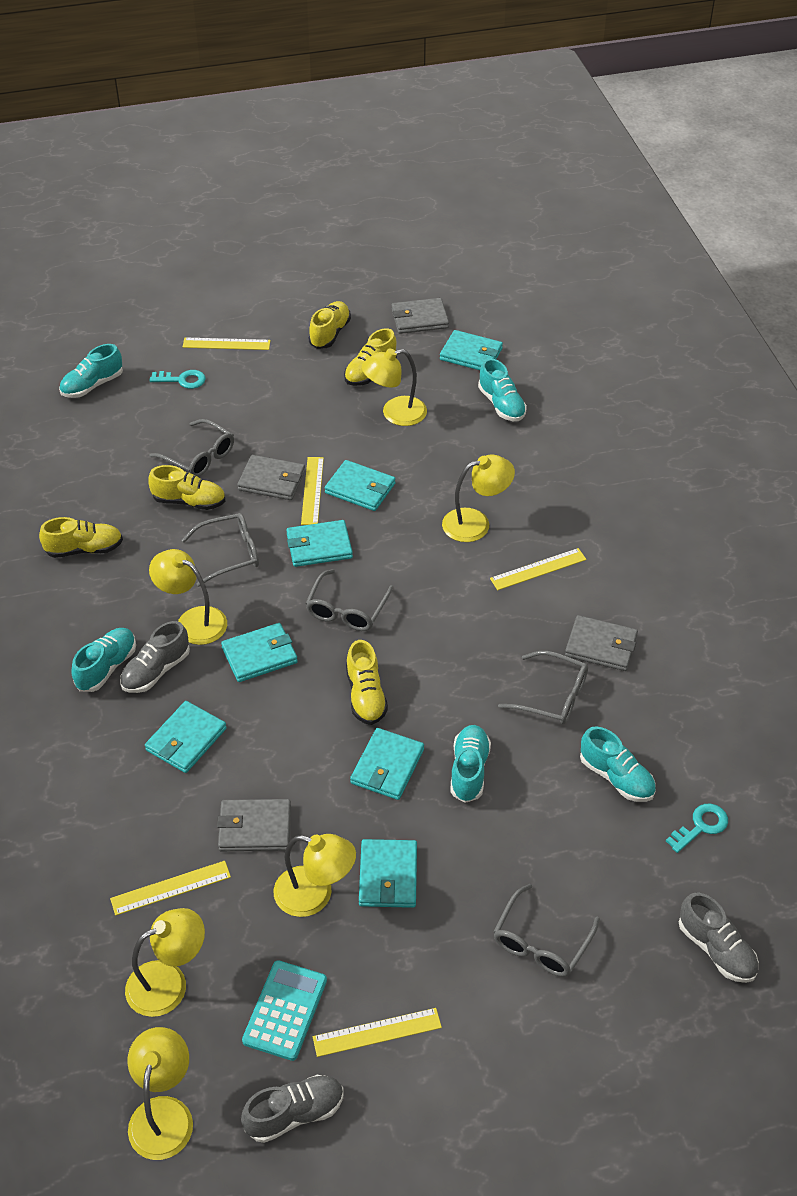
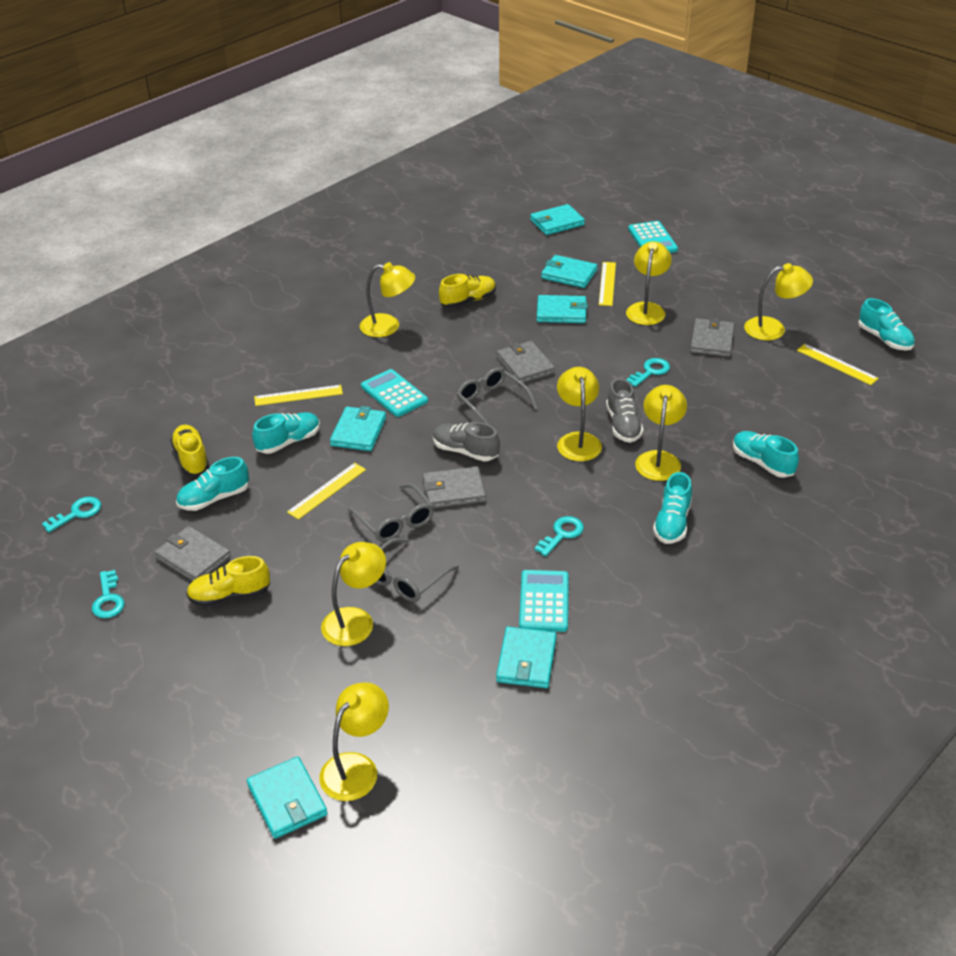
grey glasses: [149,419,234,477] [181,513,259,586] [305,569,394,631] [494,884,600,977] [498,651,588,725] = 5 -> [347,483,434,542] [376,538,459,602] [457,367,538,425] = 3
grey shoe: [120,621,190,693] [241,1075,343,1143] [679,893,759,983] = 3 -> [433,422,500,461] [606,378,644,443] = 2
turquoise calculator: [242,960,327,1061] = 1 -> [361,369,428,417] [519,570,569,632] [628,221,678,253] = 3
turquoise key: [150,370,206,389] [666,804,728,853] = 2 -> [42,497,101,533] [92,570,125,618] [535,516,584,556] [626,358,670,387] = 4
turquoise wallet: [145,701,227,773] [221,623,298,682] [286,520,353,567] [325,460,395,511] [350,728,424,800] [359,839,417,908] [440,330,503,370] = 7 -> [247,756,327,839] [330,406,386,451] [496,627,557,688] [530,204,585,235] [537,295,588,323] [541,255,598,288] = 6
yellow lamp: [125,908,205,1017] [127,1027,193,1160] [149,549,227,645] [274,834,356,917] [362,349,427,426] [442,454,515,542] = 6 -> [319,682,389,801] [321,542,386,646] [360,262,415,337] [557,367,602,461] [626,241,672,325] [635,385,687,481] [744,263,813,340] = 7
yellow ruler: [110,861,231,916] [183,338,271,350] [301,457,324,525] [313,1008,442,1057] [490,548,587,590] = 5 -> [254,385,343,406] [287,463,366,520] [599,262,616,306] [797,344,879,385] = 4
yellow shoe: [39,517,123,558] [148,465,226,510] [309,301,351,349] [344,328,397,386] [346,640,388,725] = 5 -> [170,425,209,476] [186,556,270,607] [439,274,496,308] = 3

